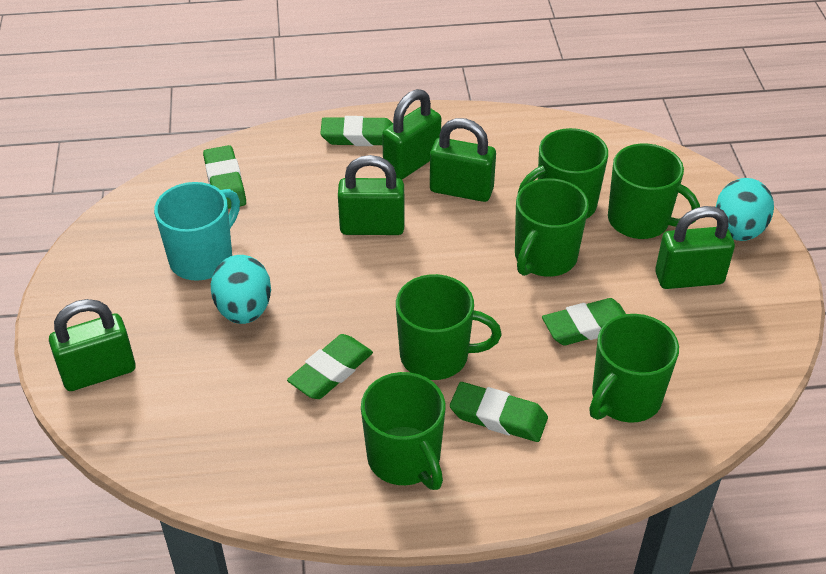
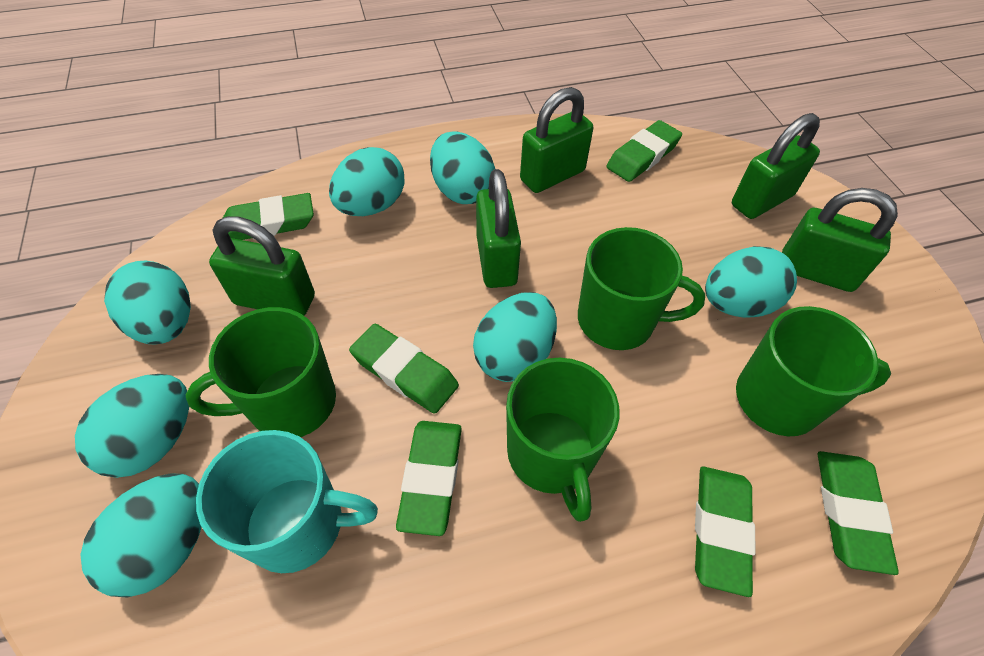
green eraser: [203,145,246,209] [287,334,373,399] [320,116,393,146] [450,382,548,442] [542,298,626,345] = 5 -> [223,193,314,240] [349,324,459,414] [396,421,462,536] [606,120,682,182] [695,467,755,597] [817,451,899,575] = 6
green mug: [361,372,446,490] [396,274,502,380] [515,178,589,276] [518,128,608,219] [589,314,679,423] [608,144,700,239] = 6 -> [186,307,336,437] [506,358,620,522] [578,227,705,350] [736,306,891,436] = 4
turquoise egg: [211,255,271,324] [716,178,774,241] = 2 -> [75,374,189,478] [80,474,202,598] [104,261,191,344] [329,147,405,216] [430,131,495,204] [473,292,557,382] [705,246,797,318] = 7

